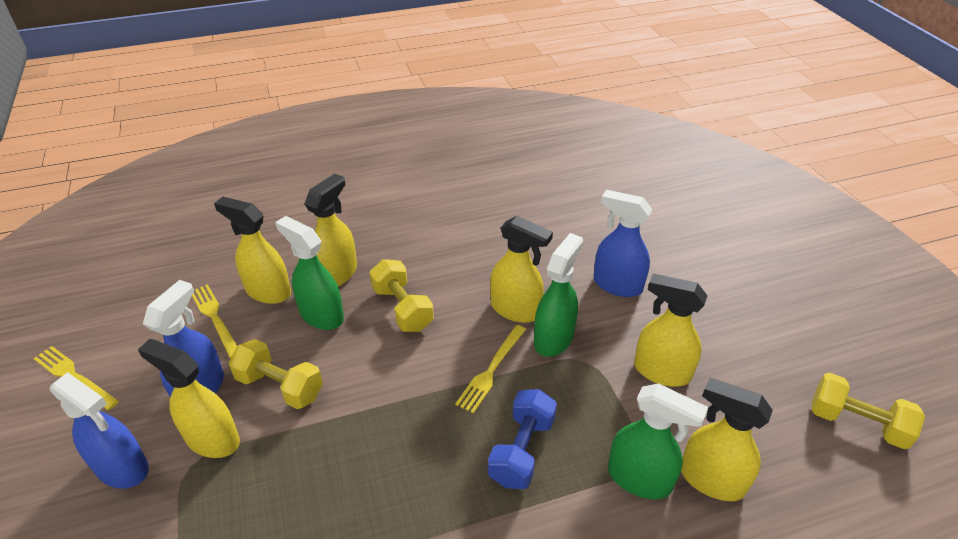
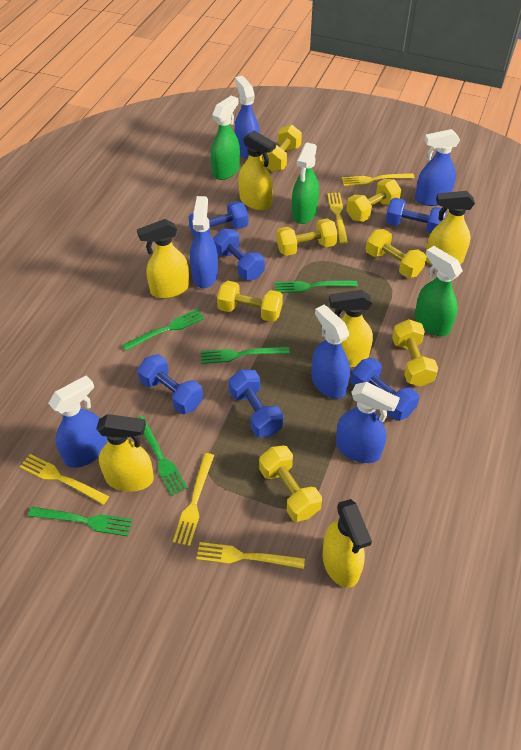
blue dumbbell: [488,389,557,489] = 1 -> [137,354,203,414] [189,201,248,238] [213,229,265,280] [229,370,283,437] [351,358,419,421] [386,198,446,234] = 6
blue spray bottle: [50,372,149,489] [143,280,224,397] [593,190,652,297] = 3 -> [48,375,107,468] [190,196,218,288] [235,76,260,159] [312,305,350,399] [336,382,400,463] [415,129,460,206] = 6
green fork: none = 0 -> [28,507,132,536] [123,309,205,351] [137,416,188,496] [201,347,290,364] [275,280,358,293] = 5
yellow dumbbell: [229,339,323,409] [370,259,434,332] [812,373,925,449] = 3 -> [217,281,283,322] [259,445,322,522] [263,125,302,172] [277,219,338,256] [346,179,401,222] [366,229,427,278] [392,319,438,387] = 7
yellow fork: [33,346,119,410] [192,284,237,358] [455,325,526,414] = 3 -> [20,454,109,505] [173,453,214,546] [196,542,305,569] [328,193,348,244] [342,173,415,186] = 5

